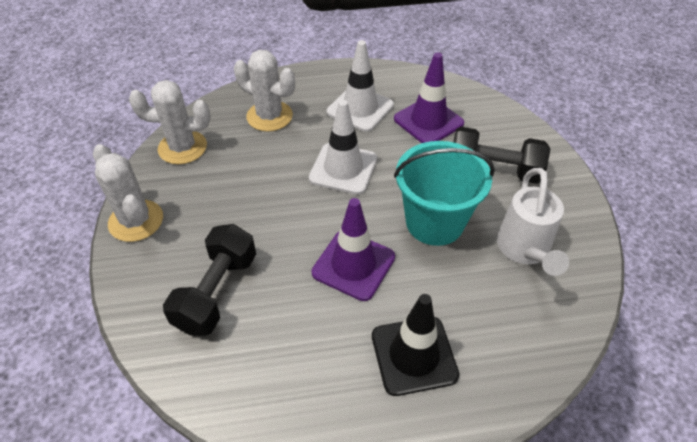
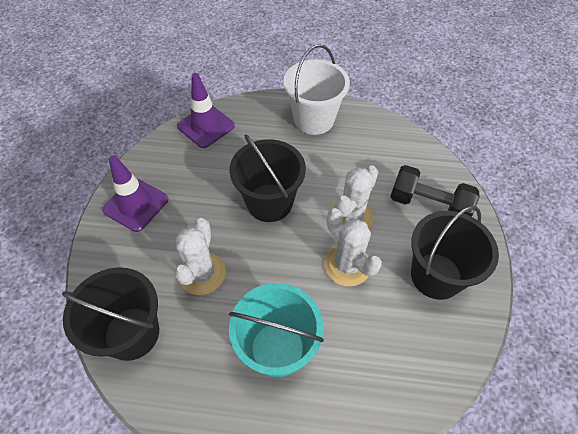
black bucket: none = 0 -> [62,267,159,361] [229,134,306,222] [411,206,499,300] = 3
black dumbbell: [163,224,256,336] [453,127,550,184] = 2 -> [390,165,479,217] = 1
black traffic cone: [372,294,459,396] = 1 -> none = 0
white bucket: none = 0 -> [283,44,350,135] = 1
white traffic cone: [309,100,377,195] [327,40,394,132] = 2 -> none = 0
white watering can: [497,168,569,276] = 1 -> none = 0

